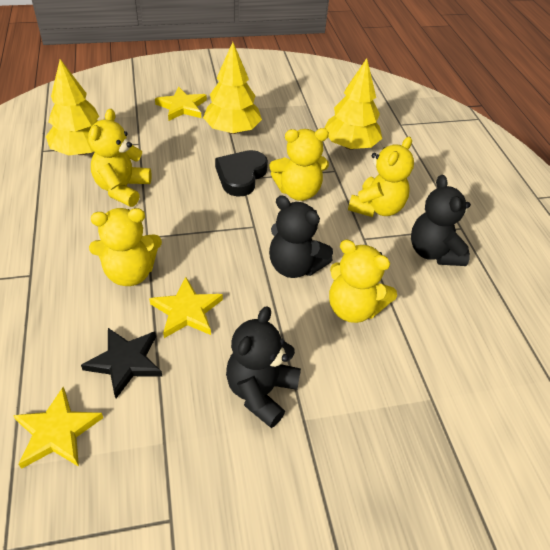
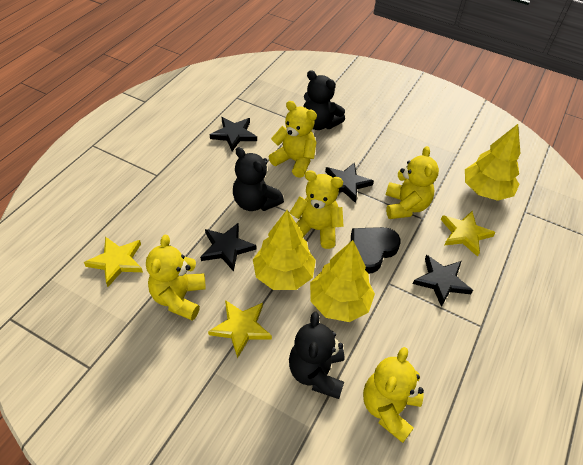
black star: [81,328,163,398] = 1 -> [200,223,257,272] [210,117,257,151] [325,162,374,203] [413,255,473,307] = 4

